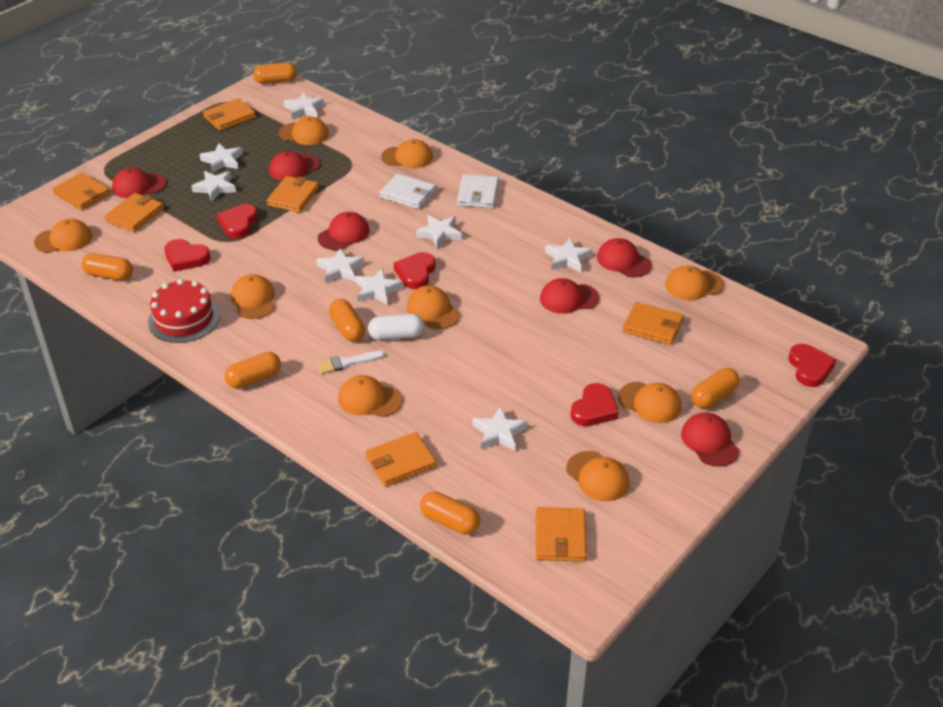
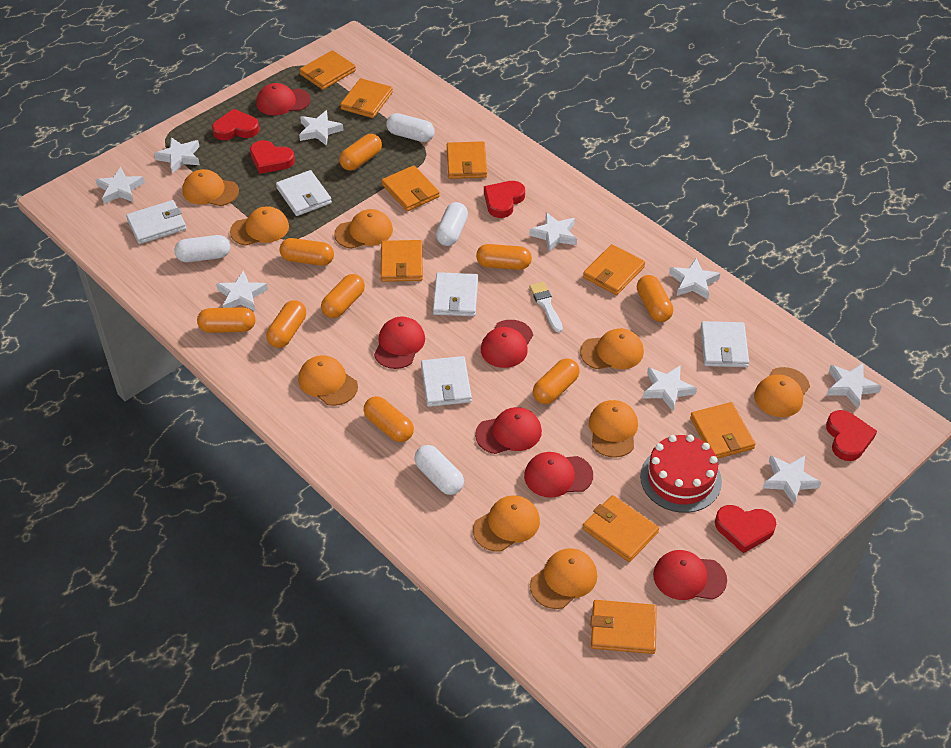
orange capsule: [81,253,133,281] [224,352,281,388] [253,62,297,84] [329,299,365,342] [420,492,480,535] [691,368,740,408] = 6 -> [197,307,255,333] [266,300,306,348] [280,238,334,266] [321,274,365,318] [339,134,382,171] [364,396,414,442] [476,244,532,270] [533,358,580,404] [637,275,673,322] = 9
orange wallet: [52,173,110,210] [104,193,164,232] [203,98,256,131] [267,176,319,213] [366,432,436,486] [536,507,587,562] [622,302,684,345] = 7 -> [299,50,356,90] [340,78,393,118] [381,240,423,282] [382,165,440,211] [447,141,487,179] [583,244,645,295] [583,495,659,562] [591,600,657,654] [690,402,756,459] = 9
white capsule: [368,314,424,340] = 1 -> [174,235,230,262] [386,113,435,142] [414,445,464,495] [436,202,468,246] = 4
white star: [191,171,236,201] [199,143,243,173] [283,92,324,119] [316,248,364,283] [355,268,403,305] [416,215,462,248] [472,406,527,451] [545,238,592,272] = 8 -> [96,167,145,204] [154,137,200,173] [216,271,268,311] [299,110,343,146] [529,212,577,252] [643,365,697,411] [669,258,720,299] [763,455,821,505] [827,363,882,409] = 9
white wallet: [379,174,436,209] [457,174,499,208] = 2 -> [126,200,186,244] [276,170,332,216] [421,356,472,407] [433,272,478,316] [701,321,749,367] = 5

